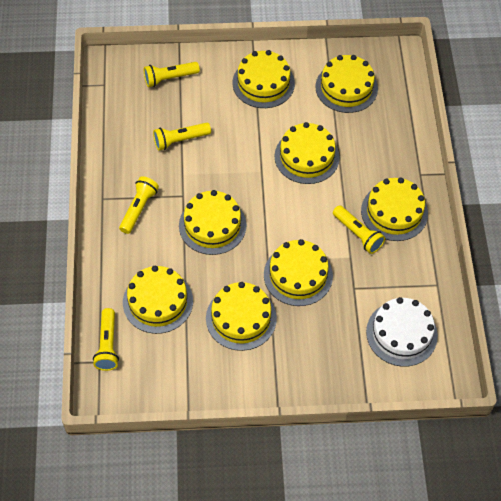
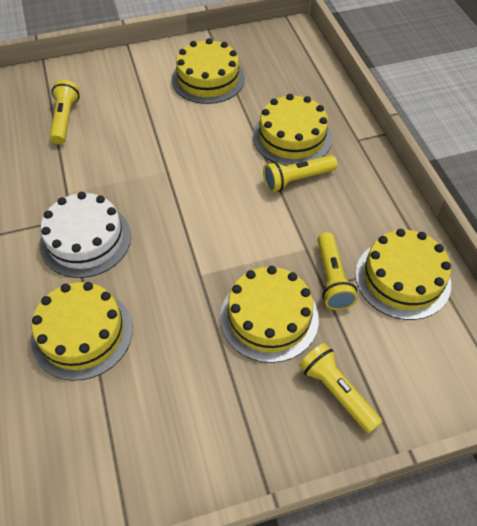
yellow cake: [123,266,193,334] [179,190,246,255] [206,282,277,351] [232,50,295,108] [264,239,333,306] [275,122,340,184] [315,55,378,113] [361,178,428,241] = 8 -> [31,282,133,381] [172,38,245,104] [220,266,319,363] [253,94,332,166] [355,229,451,320] = 5
yellow flashlight: [93,308,119,371] [119,176,159,234] [144,62,200,87] [153,123,211,150] [333,205,385,254] = 5 -> [50,80,80,144] [263,155,338,192] [299,343,382,434] [317,232,358,310] = 4

